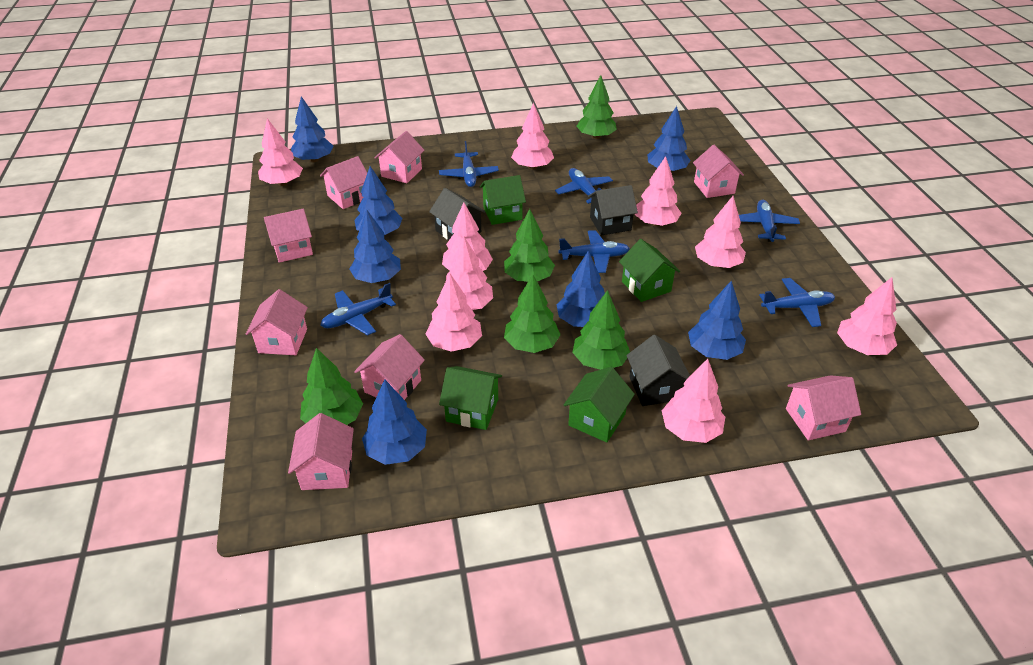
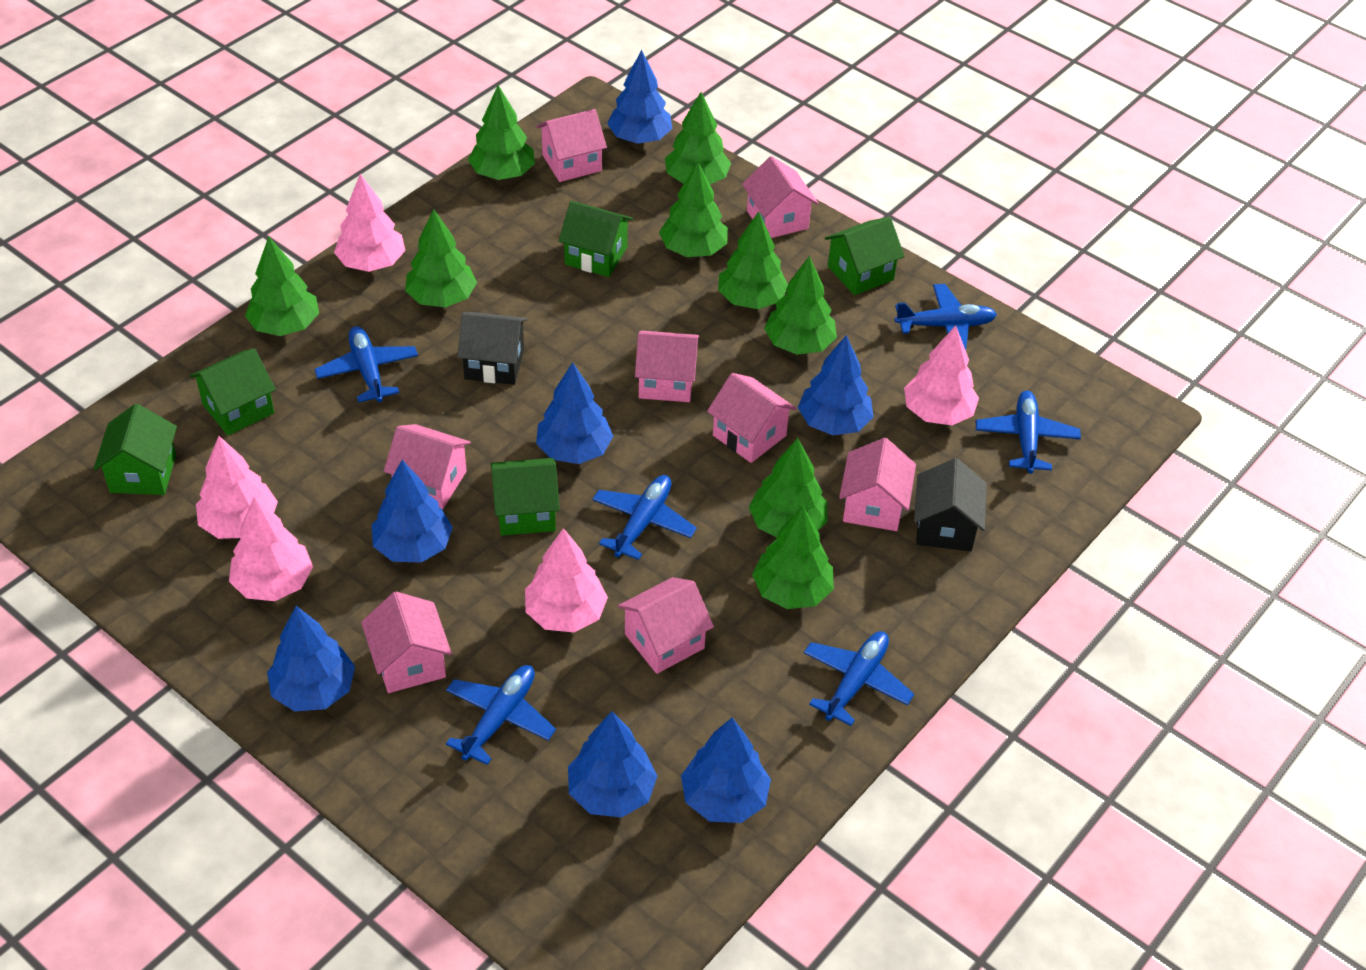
black house: [429,188,485,240] [588,185,638,236] [626,335,690,406] = 3 -> [457,312,528,385] [914,458,987,552] = 2
green house: [439,366,502,430] [480,175,526,225] [564,367,635,443] [619,239,680,302] = 4 -> [93,404,177,495] [190,348,276,436] [491,458,560,536] [559,201,633,277] [825,217,905,295] = 5
green tree: [300,348,363,425] [504,209,555,282] [504,275,561,353] [572,290,630,370] [577,75,617,139] = 5 -> [245,236,319,336] [405,209,477,307] [468,85,535,180] [659,161,728,257] [665,92,731,184] [718,211,788,309] [749,438,828,537] [752,506,834,609] [764,256,837,355] = 9
pink tree: [258,118,303,186] [426,273,482,352] [442,203,493,271] [446,236,493,310] [511,103,554,170] [635,156,682,226] [662,359,725,443] [695,196,746,268] [837,277,897,355] = 9 -> [196,436,278,539] [229,497,313,601] [334,174,405,272] [525,528,608,633] [904,326,979,425] = 5

